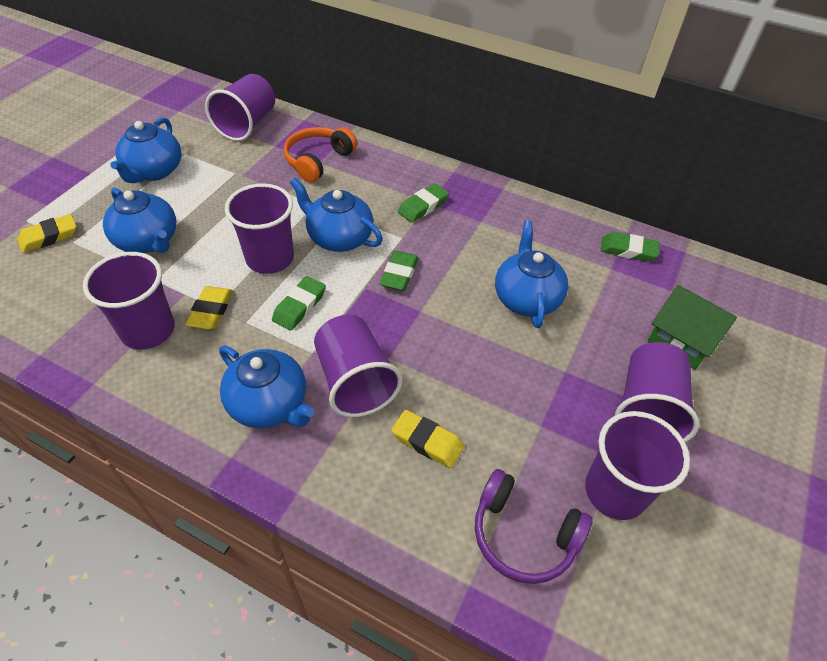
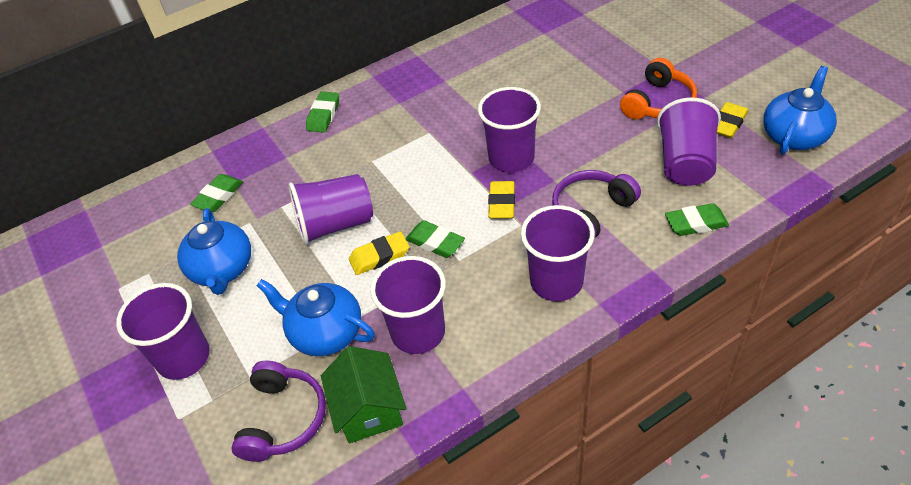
blue teapot: [103,188,176,253] [110,117,182,183] [219,346,315,428] [290,178,383,252] [495,221,568,328] = 5 -> [177,208,251,295] [256,279,375,356] [763,66,837,154] = 3
purple headphones: [475,469,593,584] = 1 -> [231,360,326,462] [552,170,641,239] = 2

